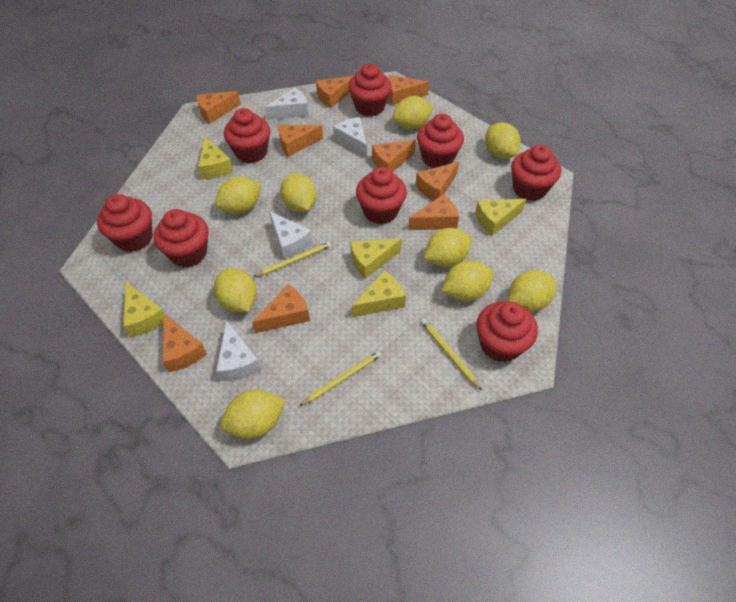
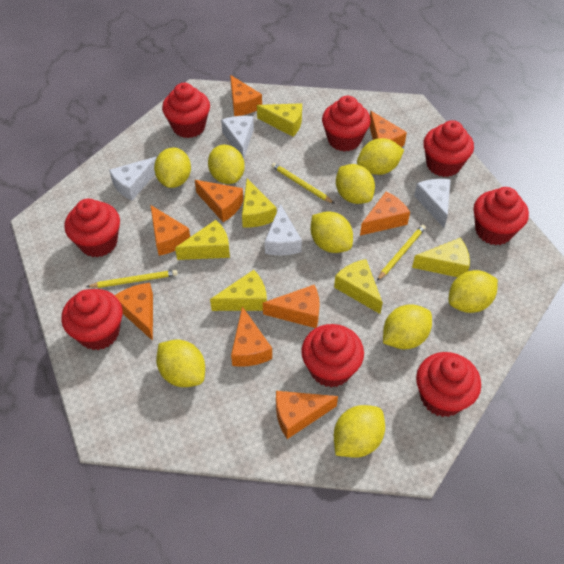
yellow cheese: [123,282,164,337] [198,137,233,179] [350,239,402,279] [352,271,406,317] [475,199,526,236] = 5 -> [175,220,230,260] [210,270,267,311] [242,178,277,228] [257,103,302,137] [334,259,383,314] [412,238,470,277] = 6

